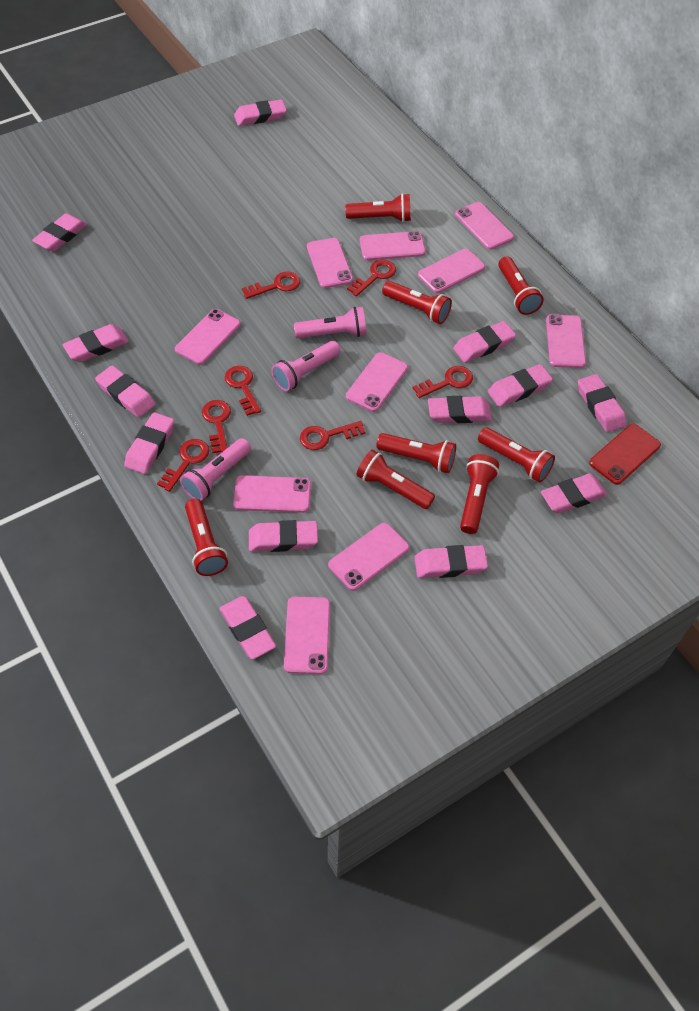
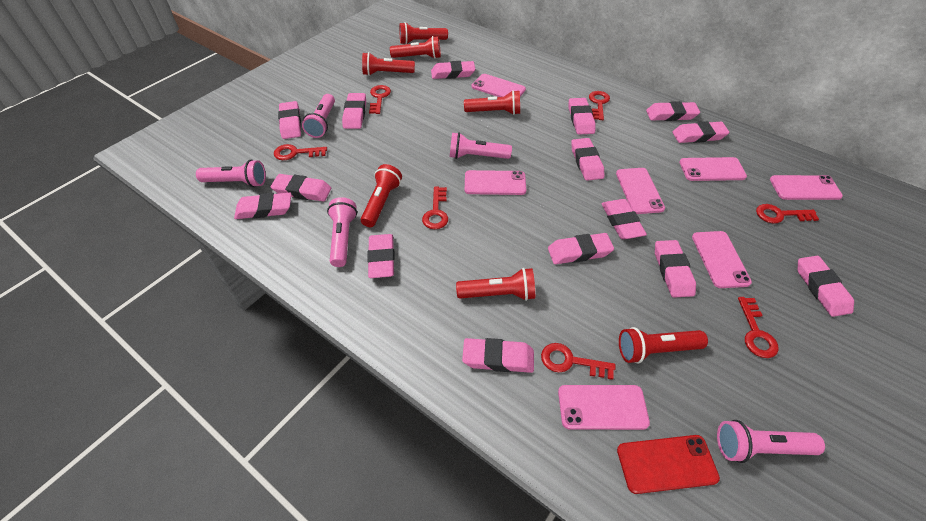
pink eraser: [32,213,87,251] [62,324,129,362] [95,366,155,418] [124,412,174,474] [219,596,276,660] [234,99,287,126] [249,520,318,552] [414,545,488,578] [428,396,492,423] [453,321,516,363] [488,364,553,407] [541,473,608,513] [578,374,627,432] = 13 -> [234,193,291,219] [271,174,331,201] [278,101,301,139] [342,93,366,129] [367,234,395,278] [431,61,475,79] [462,338,534,373] [548,233,614,264] [569,98,595,134] [571,138,604,181] [602,199,647,239] [646,101,700,121] [655,240,696,298] [673,121,730,143] [798,256,854,317] = 15
pink flashlight: [180,438,251,501] [272,341,341,391] [294,307,366,338] = 3 -> [196,160,266,187] [302,94,335,138] [327,197,357,267] [450,132,512,159] [717,420,825,463] = 5
pink phone: [175,309,241,365] [233,475,311,513] [284,597,330,674] [307,238,353,288] [328,523,409,591] [346,352,408,412] [360,231,426,260] [418,249,485,293] [455,202,514,250] [546,314,586,368] = 10 -> [465,170,526,195] [471,74,526,97] [558,385,650,430] [616,168,665,214] [679,157,747,181] [692,231,752,288] [770,175,843,200] = 7
red flashlight: [185,499,228,576] [345,194,411,222] [356,450,435,509] [376,433,456,473] [382,281,452,324] [460,454,499,534] [478,427,555,483] [498,256,544,315] = 8 -> [361,164,402,227] [362,52,415,76] [390,36,441,59] [399,22,448,44] [456,268,535,301] [464,90,520,115] [619,327,708,364] = 7

